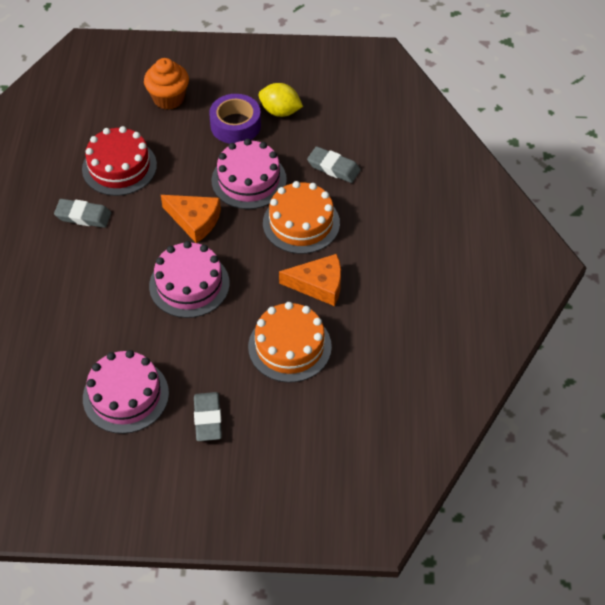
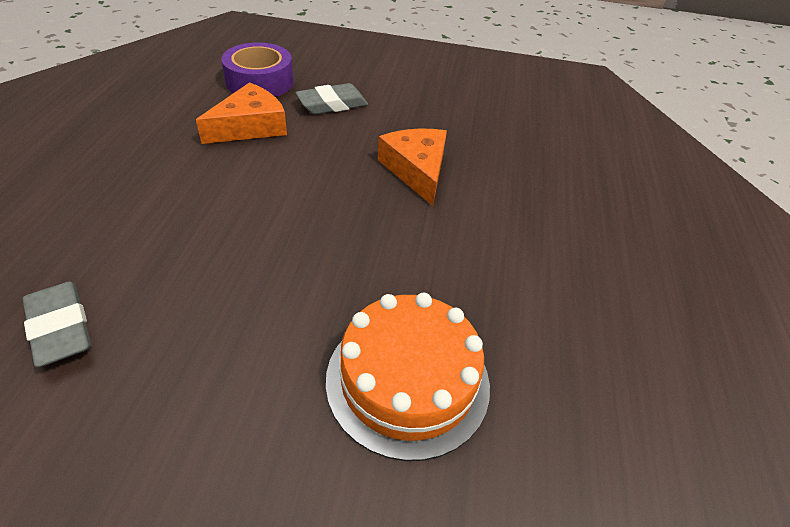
grey eraser: [54,199,111,228] [194,392,222,441] [307,146,361,183] = 3 -> [23,282,91,367] [296,83,368,115] = 2
orange cake: [248,302,332,383] [263,181,340,254] = 2 -> [326,293,490,461] = 1
orange cupcake: [144,58,189,110] = 1 -> none = 0
pink cake: [83,350,169,434] [149,241,230,318] [212,139,287,209] = 3 -> none = 0
red cake: [82,126,157,196] = 1 -> none = 0
yellow lemon: [259,83,303,117] = 1 -> none = 0

